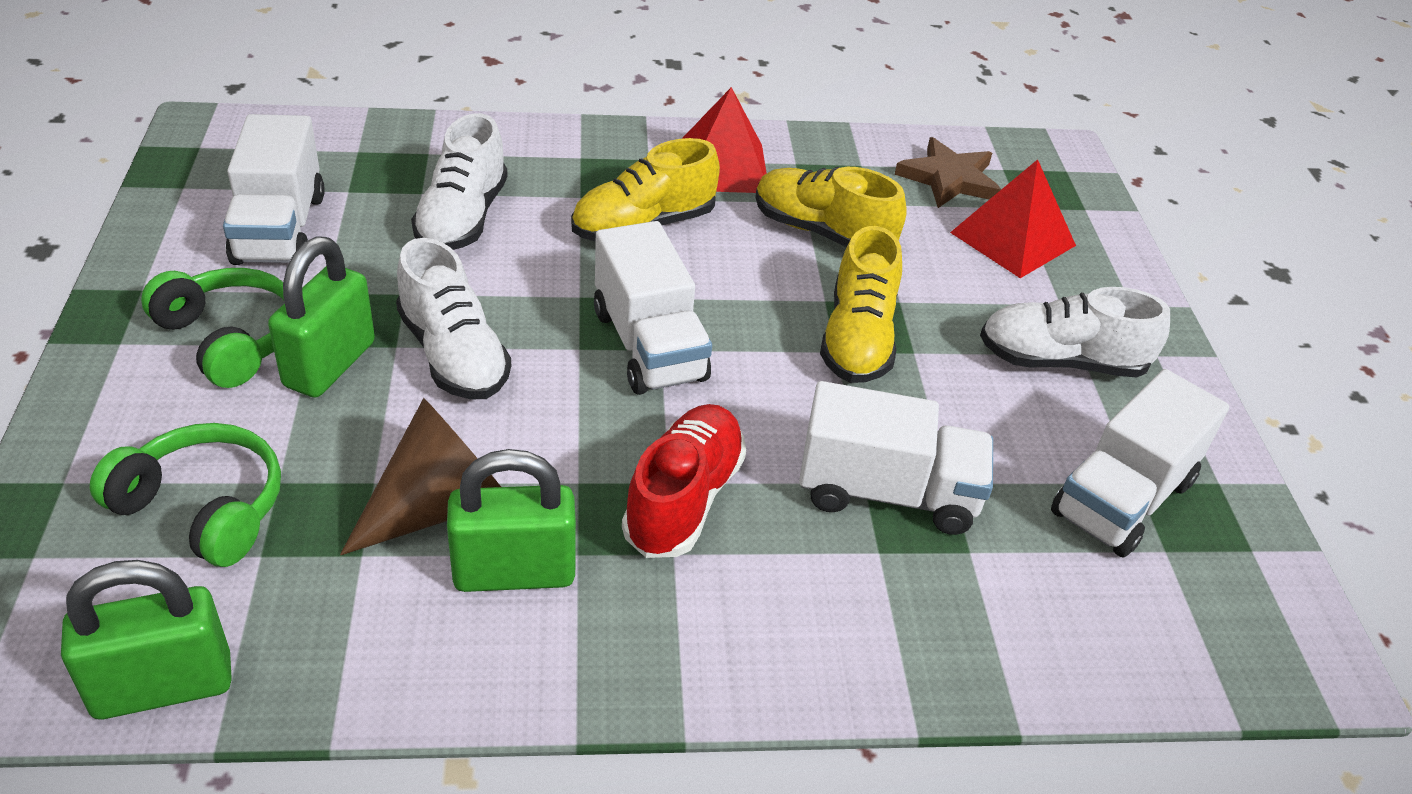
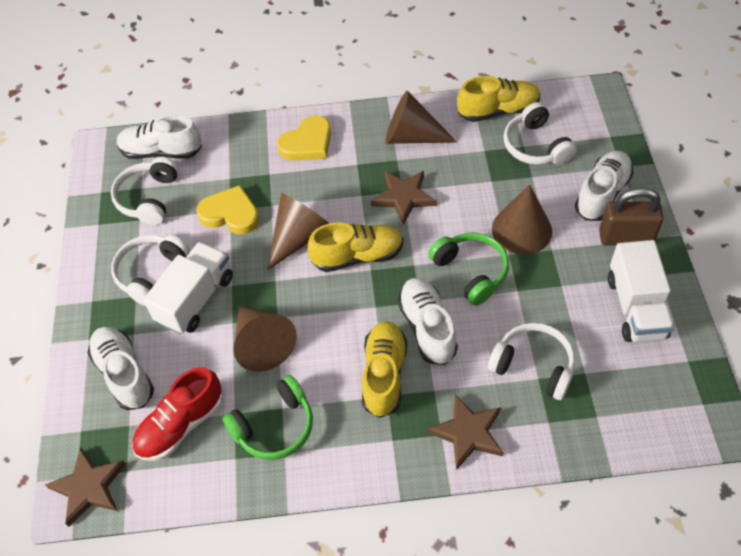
brown cone: [340,398,501,555] = 1 -> [234,306,297,372] [267,193,329,270] [385,91,457,144] [492,185,552,255] = 4
brown padlock: none = 0 -> [599,187,663,246] = 1
brown star: [894,137,1001,208] = 1 -> [45,447,126,527] [371,171,437,225] [427,394,503,470] = 3
green padlock: [61,560,232,720] [268,237,375,397] [447,449,576,592] = 3 -> none = 0
red pyramid: [682,87,767,193] [950,159,1076,278] = 2 -> none = 0
white headphones: none = 0 -> [111,157,179,225] [111,235,190,306] [488,323,575,400] [503,102,577,165] = 4
white shoe: [396,238,511,399] [411,113,508,250] [980,287,1170,377] = 3 -> [87,327,154,410] [117,115,202,159] [398,278,458,365] [575,151,633,221] = 4
white truck: [223,114,325,265] [594,221,712,395] [799,381,993,535] [1051,369,1229,558] = 4 -> [143,242,233,334] [608,240,674,342] = 2
yellow heart: none = 0 -> [196,185,259,234] [277,115,331,161] = 2

